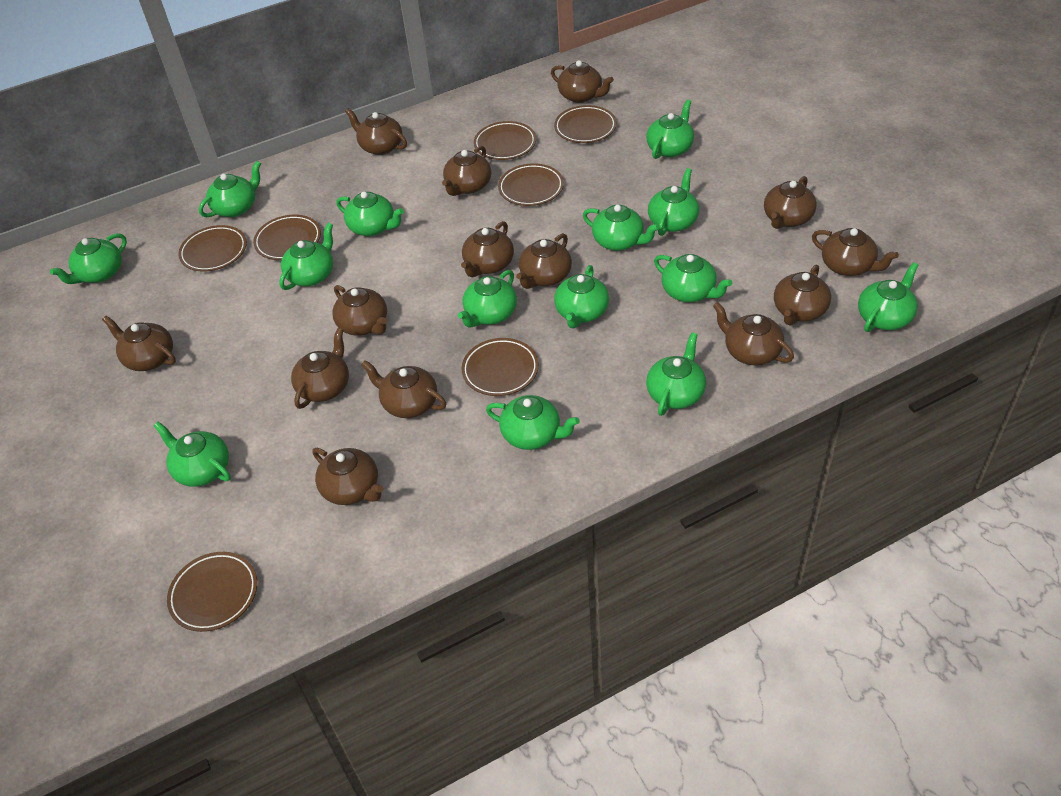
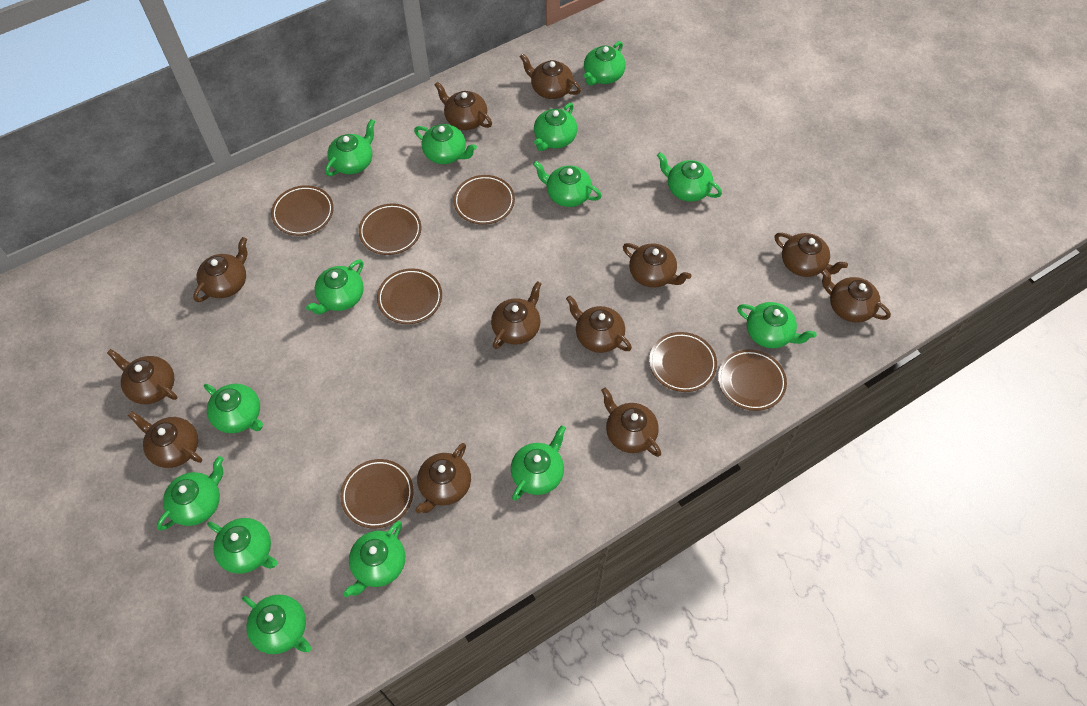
brown teapot: [102,316,176,371] [291,328,349,409] [312,448,383,505] [332,285,387,336] [345,108,407,155] [361,360,446,418] [442,146,491,196] [461,221,514,277] [516,233,572,289] [551,60,614,103] [713,302,794,365] [764,176,817,229] [774,265,831,325] [812,228,899,276] = 14 -> [107,349,177,404] [128,411,202,468] [193,237,247,302] [415,443,471,514] [434,82,492,130] [491,281,542,349] [520,54,581,99] [566,296,632,353] [601,387,661,457] [623,243,692,288] [775,233,848,277] [821,268,891,323] = 12

